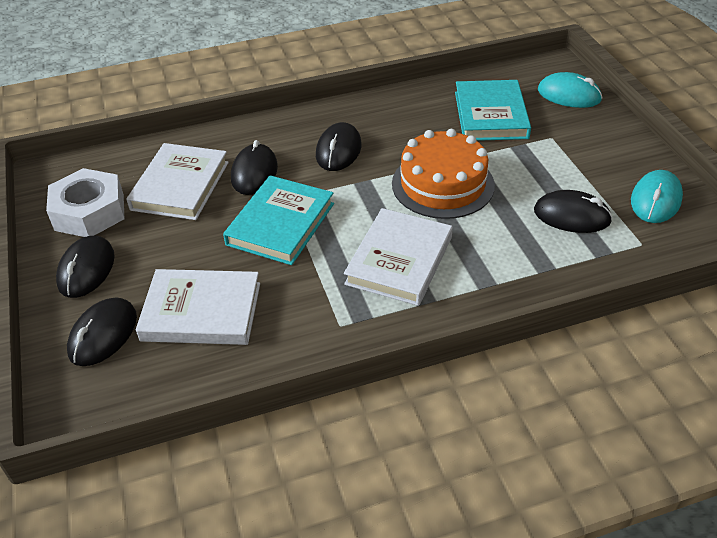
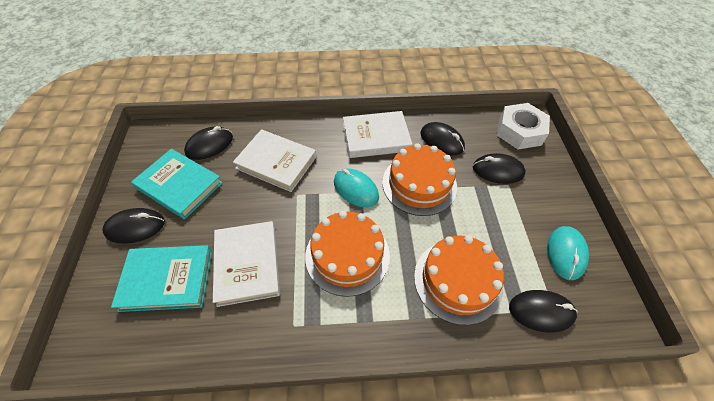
orange cake: [392,129,495,219] = 1 -> [305,211,390,297] [382,143,457,216] [414,235,504,325] = 3

